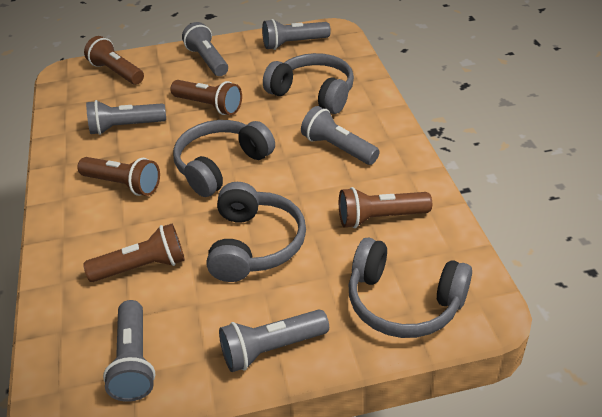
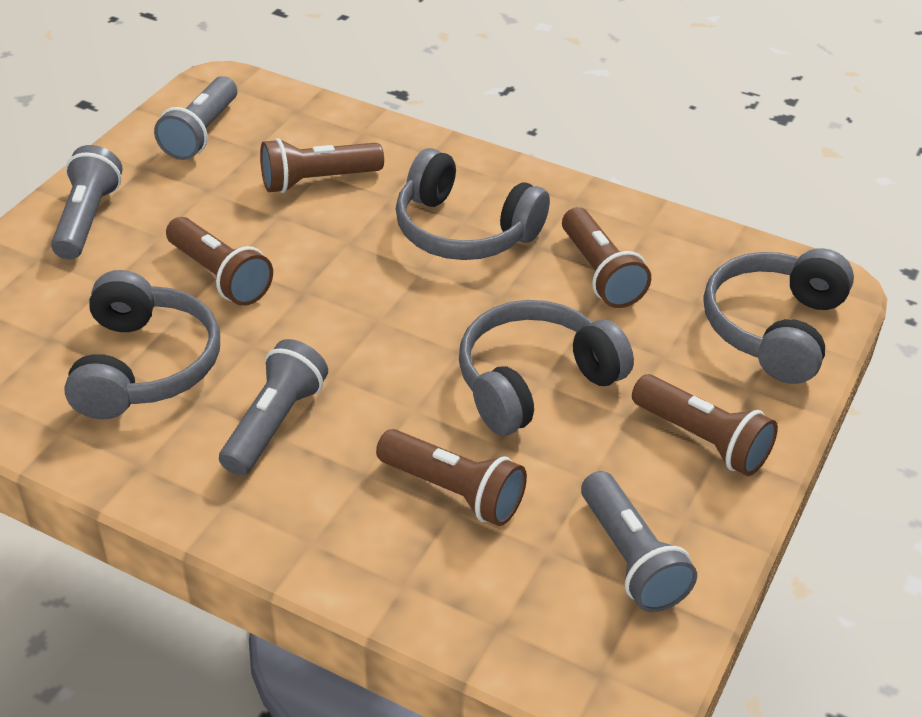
grey flashlight: [86,100,166,135] [103,300,156,402] [182,22,228,76] [219,309,329,372] [262,19,331,50] [301,106,380,165] = 6 -> [51,145,123,260] [154,76,237,160] [219,339,328,476] [581,471,697,612] = 4

